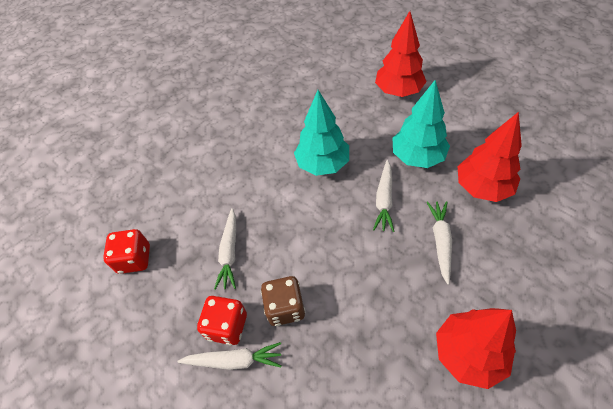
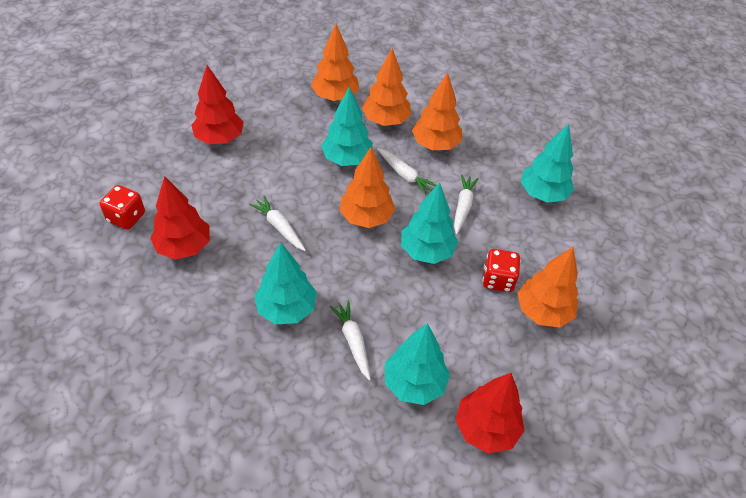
brown dice: [261,276,305,326] = 1 -> none = 0
orange tree: none = 0 -> [311,24,359,101] [339,147,395,228] [362,48,411,126] [412,73,462,150] [518,247,578,327] = 5
turquoise tree: [294,90,349,176] [393,80,450,168] = 2 -> [254,242,317,324] [321,87,373,166] [385,323,450,405] [401,182,458,264] [521,124,574,203] = 5

